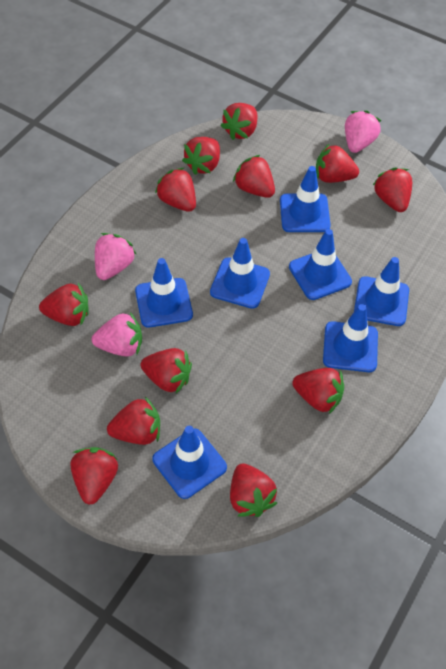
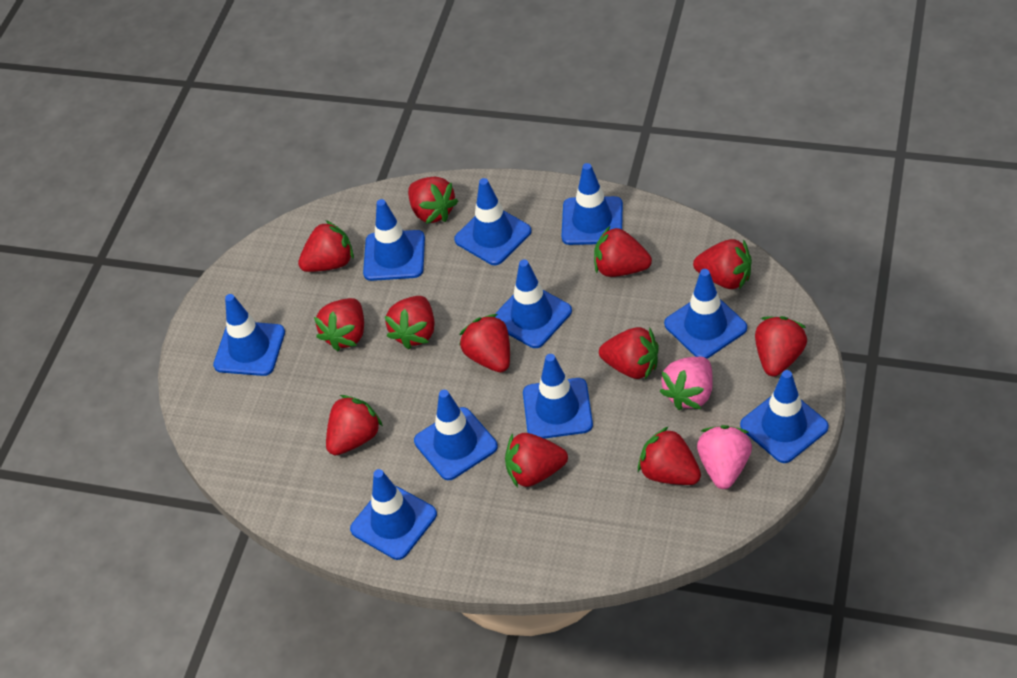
blue traffic cone: [135,258,193,328] [152,426,227,499] [210,238,270,309] [280,166,331,232] [289,229,352,300] [323,304,378,372] [354,257,409,326] = 7 -> [213,294,285,376] [350,469,437,560] [363,199,425,281] [414,390,498,480] [454,178,532,265] [495,259,572,348] [523,354,593,439] [561,163,623,245] [664,269,747,358] [740,370,829,463] = 10
pink strawberry: [92,312,142,357] [95,233,136,280] [345,111,381,153] = 3 -> [659,357,713,410] [697,425,752,489] = 2

